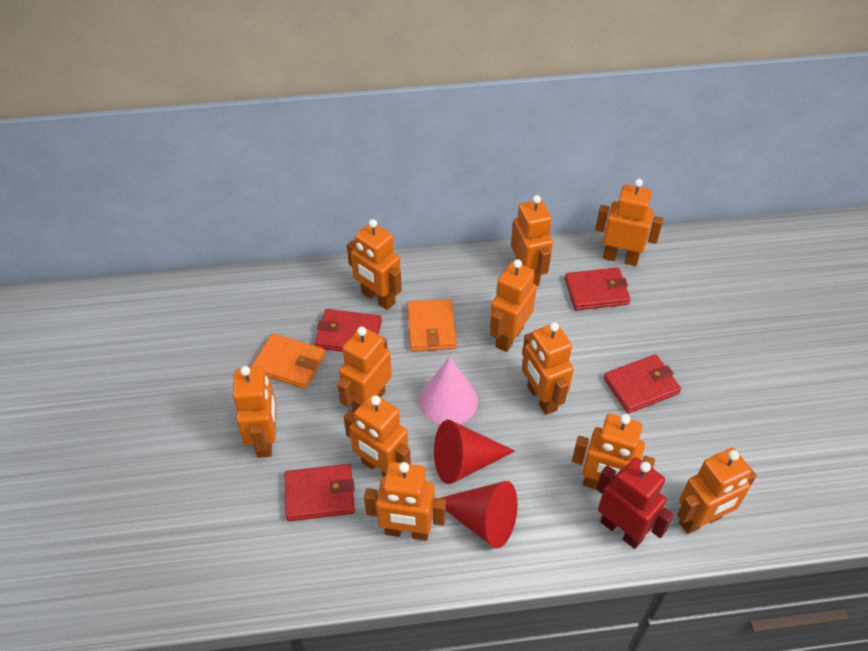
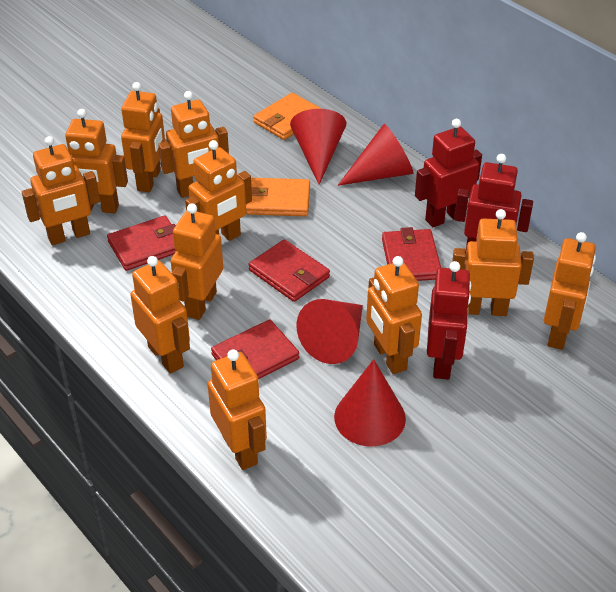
pink cone: [419,357,478,424] = 1 -> none = 0
red cone: [434,420,515,484] [441,481,517,549] = 2 -> [290,109,346,184] [297,299,363,364] [334,359,406,446] [338,124,414,186] = 4
red robot: [596,457,674,549] = 1 -> [415,119,482,227] [427,261,471,380] [454,154,533,253] = 3

